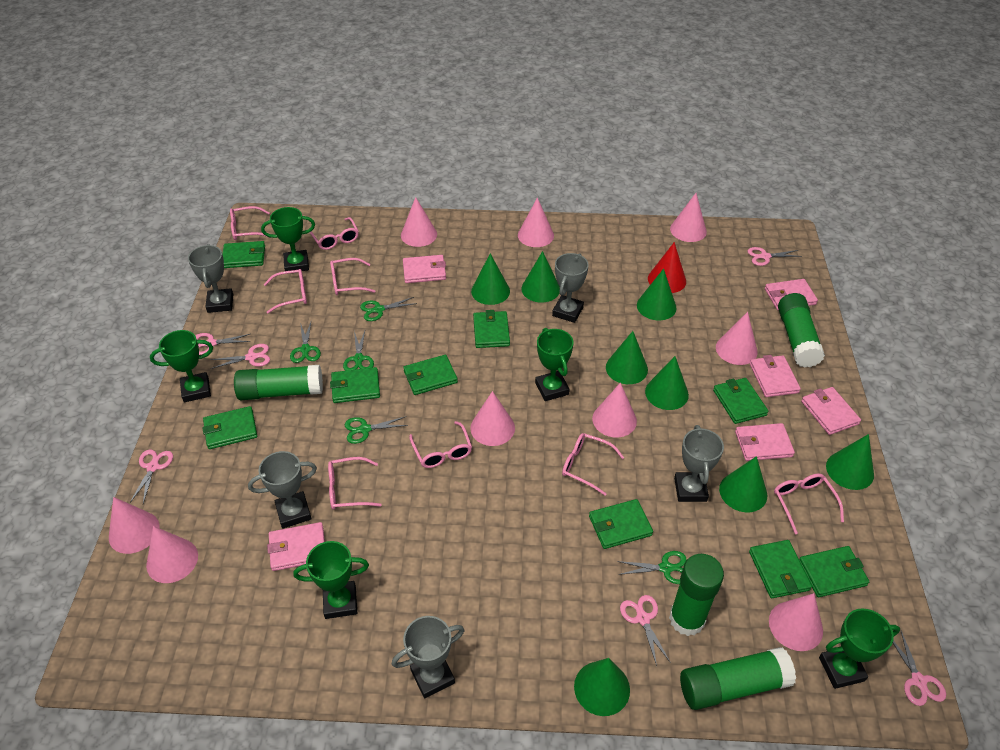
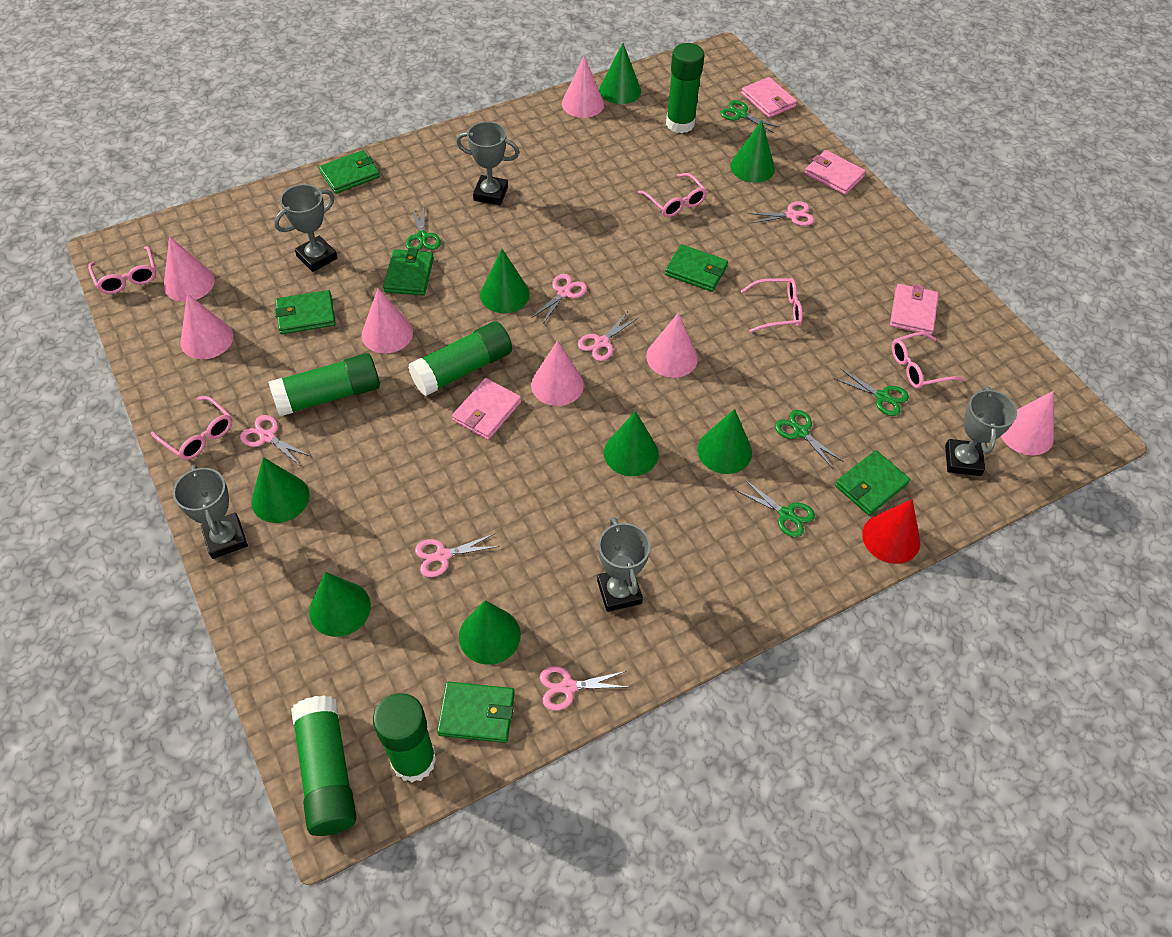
green glue stick: [234,365,323,400] [669,554,724,636] [680,647,796,710] [778,293,825,368] = 4 -> [268,353,380,416] [291,695,357,836] [373,693,436,782] [408,321,512,396] [666,43,704,133] = 5
green trophy: [150,330,213,402] [261,207,315,271] [293,541,369,619] [535,328,574,401] [819,608,900,689] = 5 -> none = 0
green wallet: [203,406,257,449] [222,241,265,268] [330,367,380,403] [403,355,458,395] [473,310,510,348] [589,499,653,549] [713,378,768,424] [749,540,812,598] [799,546,869,597] = 9 -> [275,290,336,334] [319,150,380,194] [383,248,434,296] [437,681,515,743] [665,244,728,292] [835,450,910,515] = 6
pink cone: [109,497,159,554] [146,526,198,583] [401,197,437,247] [470,391,515,446] [518,198,554,247] [592,383,637,437] [670,193,707,242] [716,312,758,365] [769,593,823,651] = 9 -> [164,236,215,302] [180,294,233,359] [362,288,413,353] [531,341,584,406] [562,56,604,118] [646,313,698,378] [1001,391,1054,456] = 7
pink glasses: [230,206,271,240] [264,269,307,314] [310,217,359,250] [328,457,382,510] [330,258,375,295] [410,421,472,468] [562,433,624,496] [774,474,844,535] = 8 -> [88,246,156,294] [151,396,232,460] [638,173,707,217] [741,278,803,333] [892,332,963,389] = 5
pink wallet: [267,522,325,571] [403,255,446,283] [735,423,795,461] [750,355,801,397] [765,279,818,310] [801,387,861,435] = 6 -> [452,378,521,440] [741,77,797,118] [805,150,866,195] [890,284,939,335] = 4

